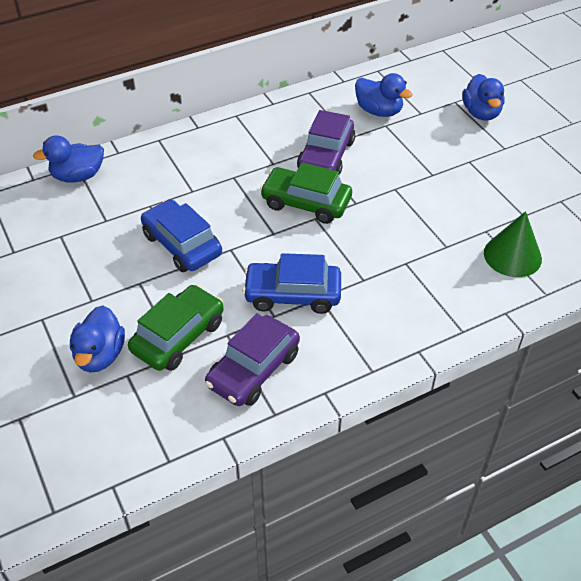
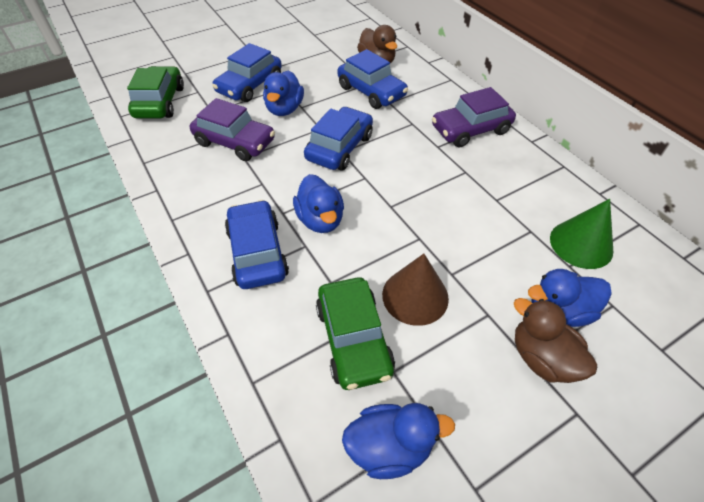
blue car: [141,199,222,272] [242,253,341,314] = 2 -> [212,43,282,102] [225,200,289,289] [304,107,373,170] [337,49,408,109] = 4
brown cone: none = 0 -> [382,254,449,326] = 1
brown duck: none = 0 -> [357,25,397,63] [514,298,597,383] = 2

